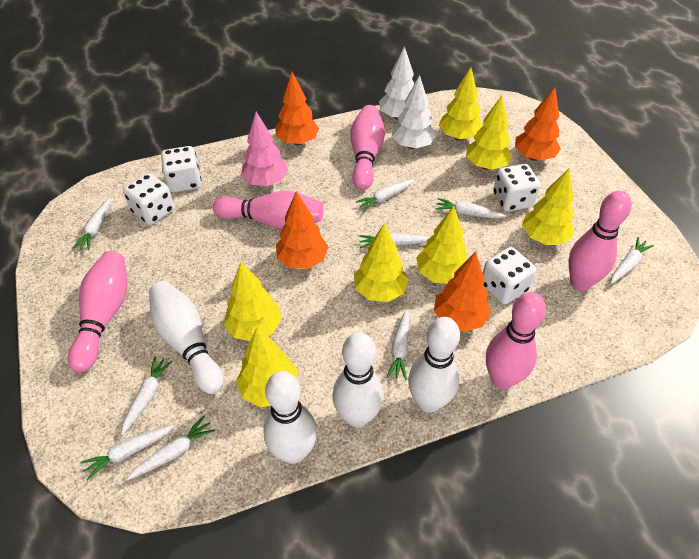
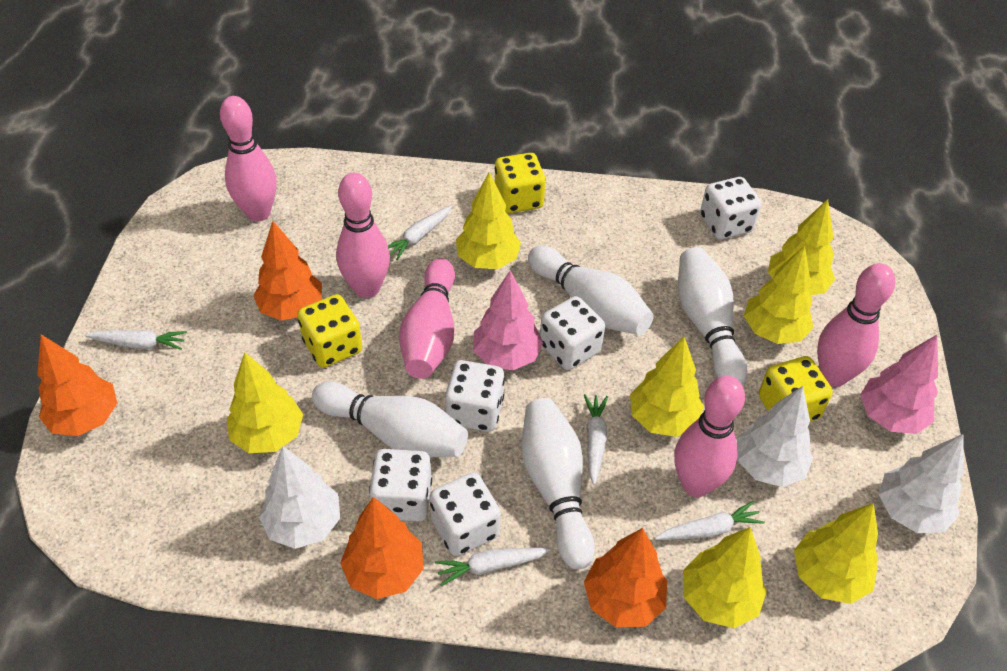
pink tree: [241,112,288,186] = 1 -> [473,270,543,370] [860,335,938,434] = 2
white carrot: [73,198,110,250] [80,425,174,481] [121,356,173,435] [127,416,215,480] [356,179,414,211] [359,233,430,248] [387,310,409,380] [435,198,506,218] [611,237,654,284] = 9 -> [85,330,187,350] [388,206,452,260] [435,548,551,586] [584,394,608,485] [655,501,765,540] = 5
white dice: [123,173,174,225] [161,146,201,192] [483,247,536,304] [493,164,540,212] = 4 -> [369,449,432,522] [429,472,501,556] [445,360,505,432] [540,296,605,370] [700,177,761,240] = 5
white tree: [379,46,415,120] [392,75,436,149] = 2 -> [259,446,340,549] [737,386,813,487] [878,434,964,533] = 3
yellow dice: none = 0 -> [297,294,362,368] [495,153,546,213] [759,356,833,422] = 3

